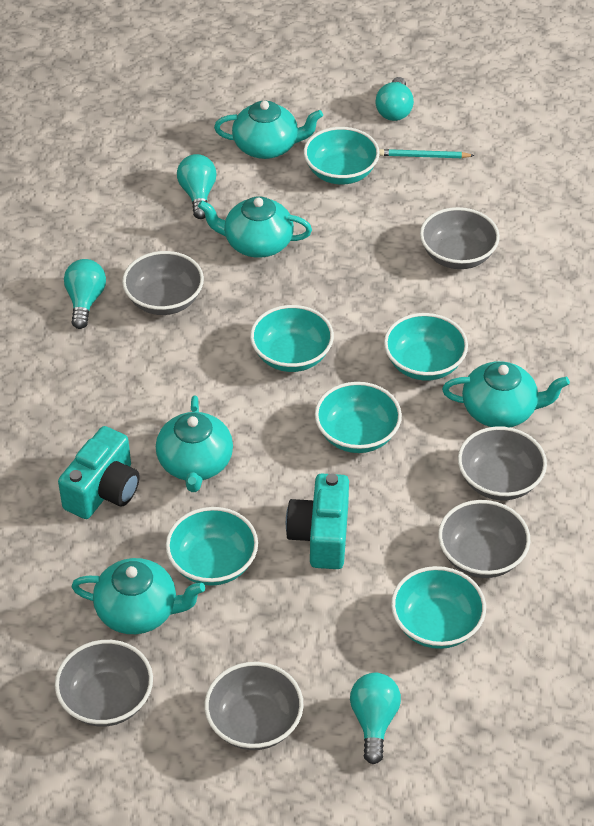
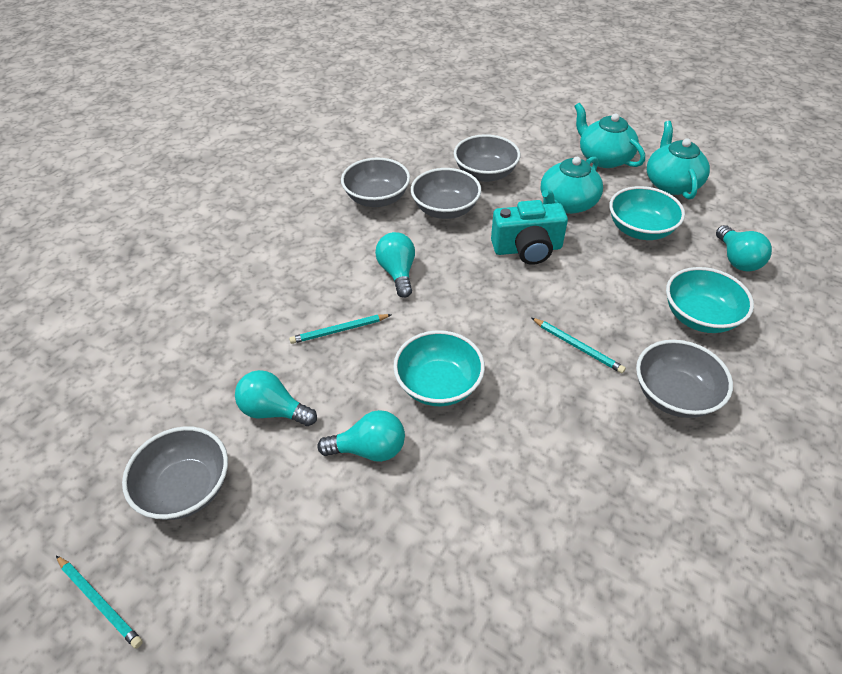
grey bowl: [55,640,153,727] [122,251,204,315] [205,662,303,750] [420,207,500,269] [438,500,530,578] [458,427,547,500] = 6 -> [122,426,228,520] [341,158,410,207] [411,168,481,219] [454,134,520,182] [636,340,733,418] = 5
turquoise bowl: [166,507,258,586] [250,305,334,372] [304,127,380,185] [315,382,402,453] [384,313,468,381] [391,566,486,649] = 6 -> [393,330,485,406] [609,186,685,240] [666,267,754,333] = 3
turquoise camera: [58,426,140,519] [286,473,349,569] = 2 -> [491,200,568,265] = 1
turquoise pencil: [379,149,475,158] = 1 -> [56,555,143,649] [289,314,392,344] [532,318,626,374] = 3
turquoise teapot: [72,558,205,634] [156,395,233,492] [198,196,312,258] [214,101,323,159] [442,361,570,427] = 5 -> [541,157,603,214] [574,103,645,168] [647,121,710,200] = 3

